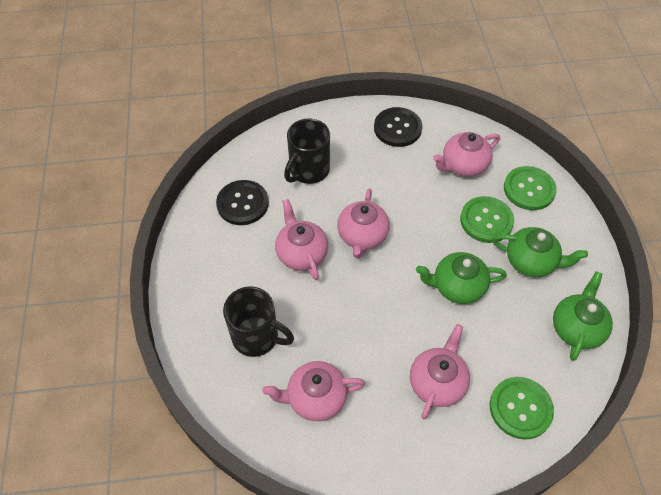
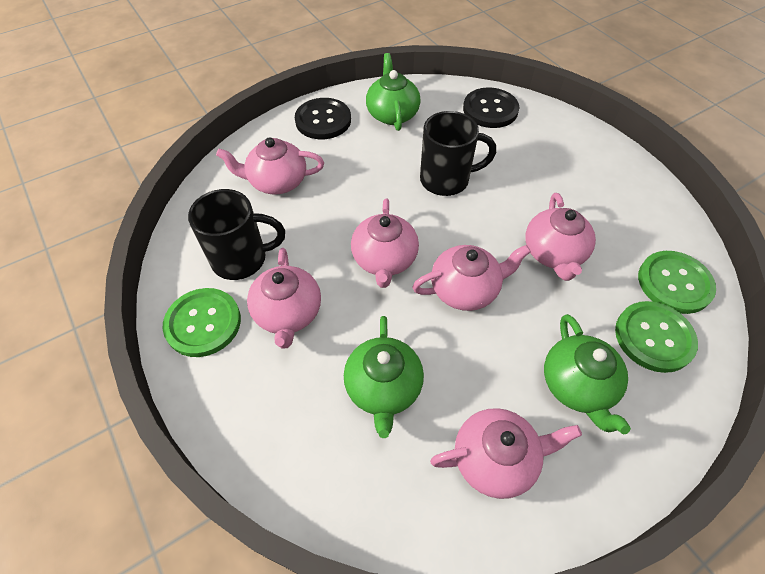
pink teapot: [262,361,365,421] [275,199,328,280] [337,189,390,259] [410,324,470,419] [433,132,500,177] = 5 -> [216,137,324,194] [247,248,321,349] [351,198,419,288] [412,245,531,311] [430,408,582,499] [525,193,596,281] = 6

